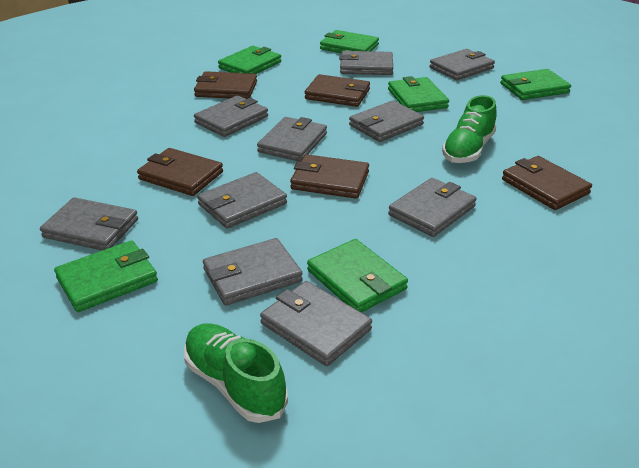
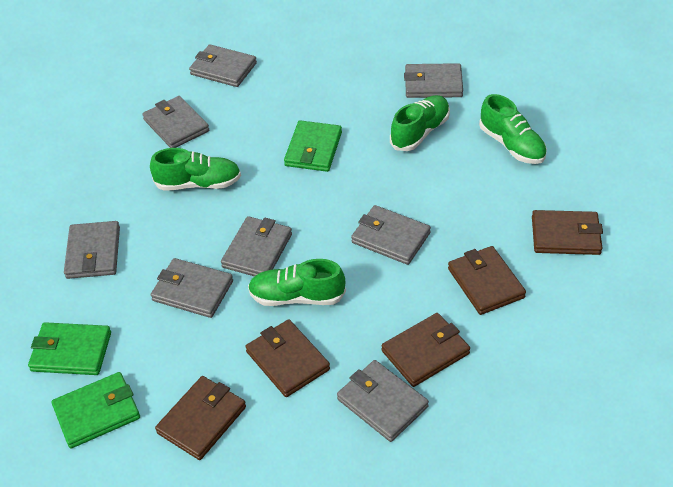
green shoe: [184,323,288,423] [442,95,497,163] = 2 -> [150,148,241,191] [248,259,346,306] [390,95,450,151] [479,94,547,164] = 4
green wallet: [54,240,158,312] [218,46,281,74] [307,239,408,313] [320,30,379,53] [388,76,449,112] [500,69,571,100] = 6 -> [28,322,111,375] [52,372,140,448] [284,120,342,172] = 3
grey wallet: [40,197,138,250] [194,95,268,137] [197,172,287,229] [203,238,303,306] [257,117,327,162] [260,281,372,366] [339,51,393,75] [349,100,424,142] [388,178,476,237] [430,49,495,80] = 10 -> [64,221,120,279] [142,96,209,148] [151,258,233,318] [189,44,257,87] [221,216,292,277] [337,360,429,442] [351,205,431,265] [404,63,463,98] = 8

